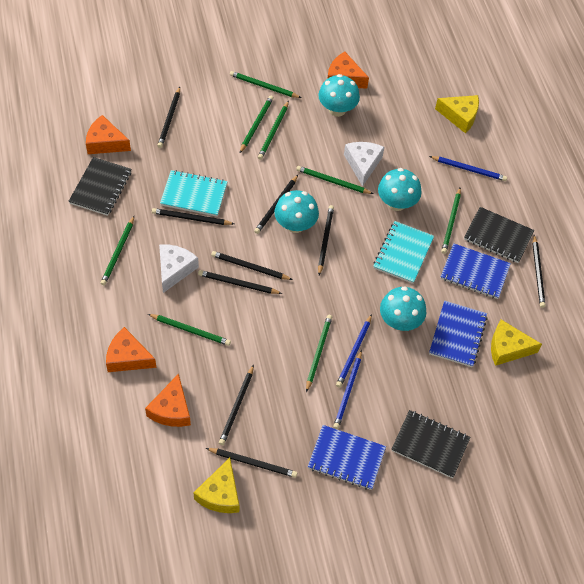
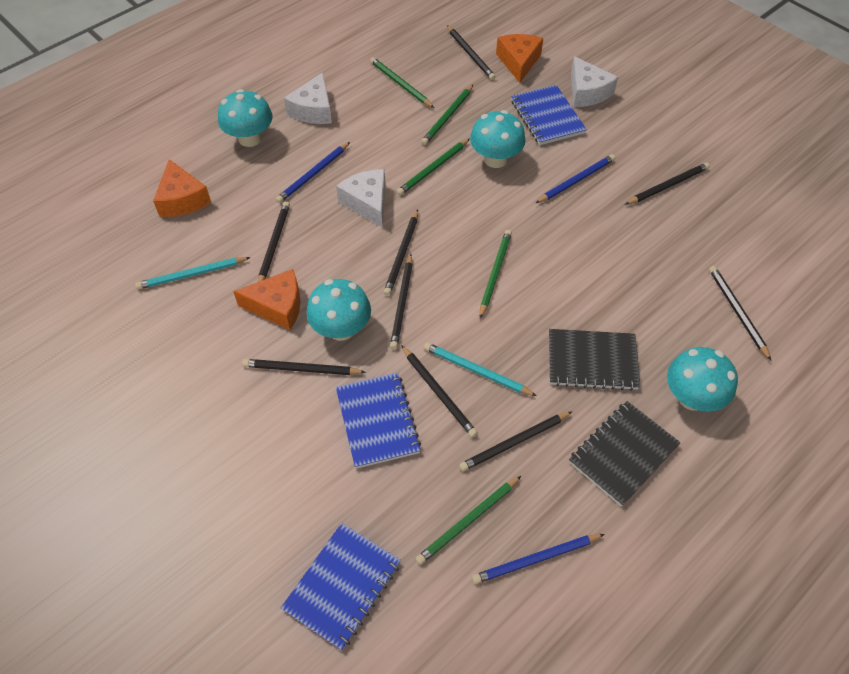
black notebook: [68,157,131,216] [391,410,470,478] [464,207,534,263] = 3 -> [549,329,640,391] [569,401,681,507] = 2
green pencil: [100,216,134,286] [148,314,231,346] [230,71,301,98] [240,96,274,153] [258,101,289,160] [296,166,373,194] [306,315,332,392] [441,188,461,254] = 8 -> [370,57,434,108] [397,139,470,195] [416,476,521,565] [421,85,473,145] [480,230,512,318] = 5
orange cheese: [86,115,131,154] [106,327,156,372] [145,373,191,427] [328,52,369,89] = 4 -> [153,159,211,217] [233,269,300,330] [496,34,543,83] = 3
turquoise notebook: [160,170,228,217] [373,221,434,284] = 2 -> none = 0
turquoise pencil: none = 0 -> [135,257,251,290] [424,342,537,396] = 2
white cheese: [159,244,199,293] [344,142,384,187] = 2 -> [284,72,332,124] [336,169,386,228] [571,56,618,107] = 3
yellow cheese: [194,458,239,513] [435,95,479,133] [491,320,542,366] = 3 -> none = 0

